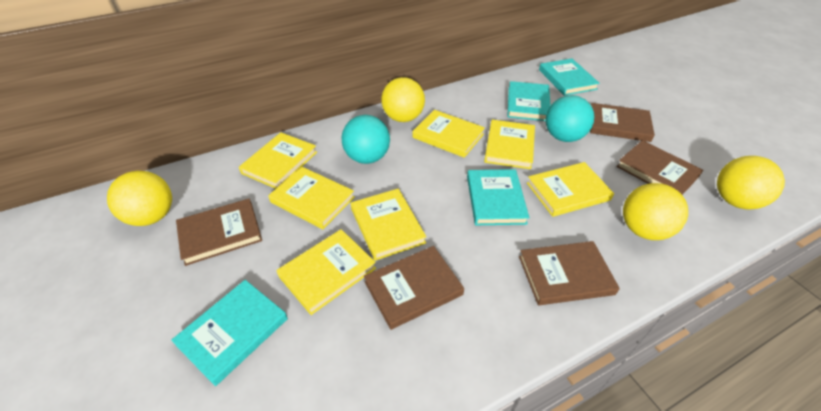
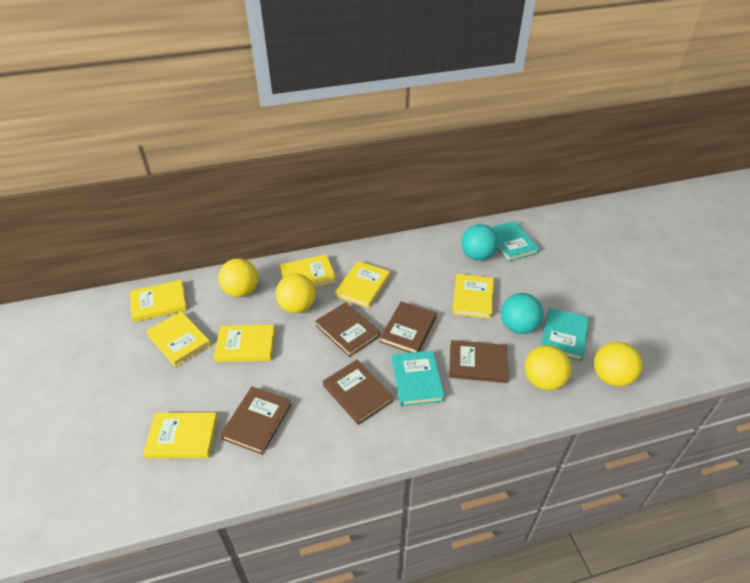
turquoise book: [171,280,288,386] [467,169,529,225] [507,81,551,121] [539,59,600,96] = 4 -> [392,350,445,406] [491,221,539,262] [541,308,589,361] = 3

